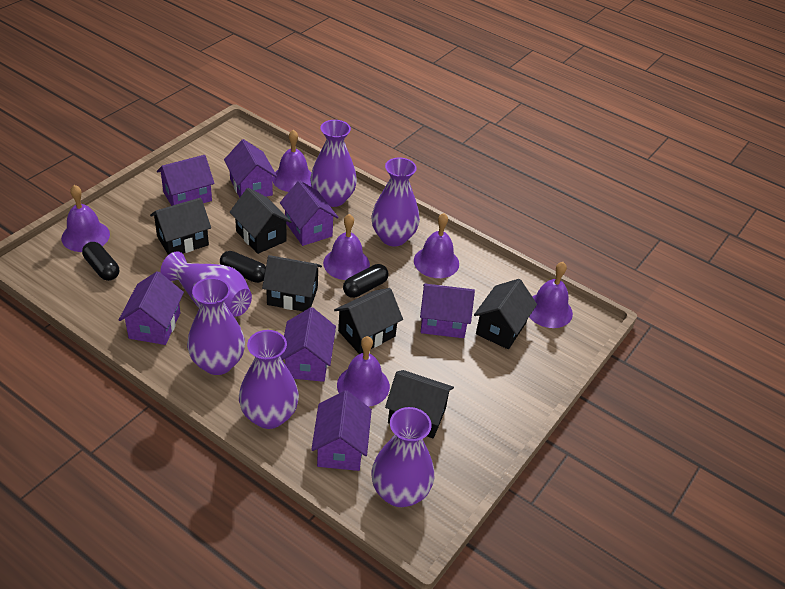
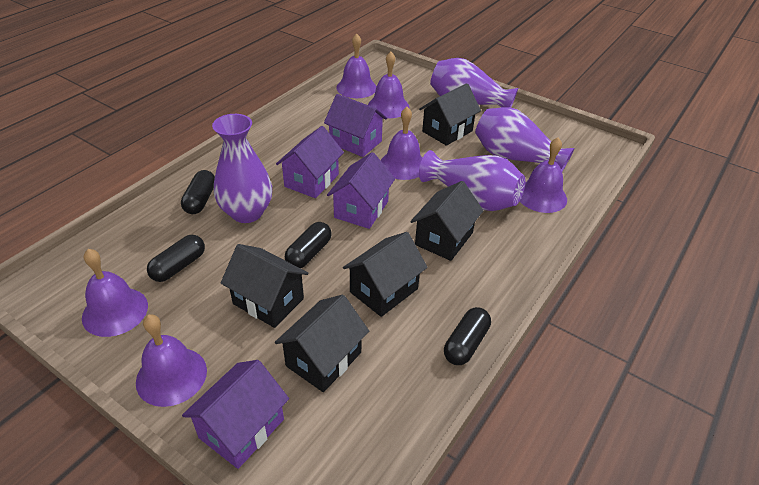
black capsule: [82,242,119,281] [220,251,266,283] [343,264,388,298] = 3 -> [147,235,205,282] [181,170,215,214] [285,222,332,268] [444,307,491,365] = 4
black house: [150,198,211,255] [230,188,292,254] [262,255,322,311] [334,288,403,354] [385,370,454,438] [474,279,537,349] = 6 -> [221,244,308,328] [275,295,369,392] [343,232,428,317] [410,181,484,261] [419,83,481,146] = 5
purple house: [119,271,184,345] [157,155,215,206] [224,139,277,198] [280,180,339,246] [280,307,336,382] [311,390,372,471] [420,284,475,338] = 7 -> [182,360,289,469] [276,126,344,198] [324,94,387,157] [327,152,395,229] = 4
purple vase: [161,251,252,317] [187,278,245,375] [239,330,299,429] [310,120,357,207] [371,158,420,246] [371,407,434,507] = 6 -> [212,114,272,223] [419,150,525,211] [430,58,518,107] [475,107,575,171] = 4

